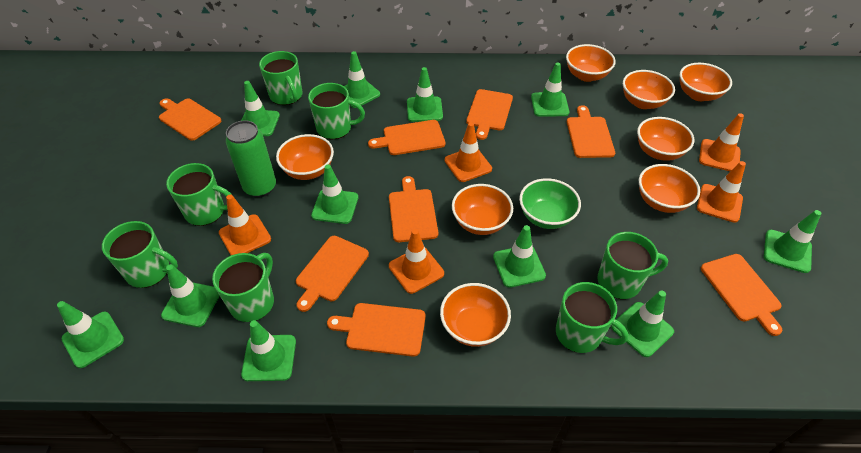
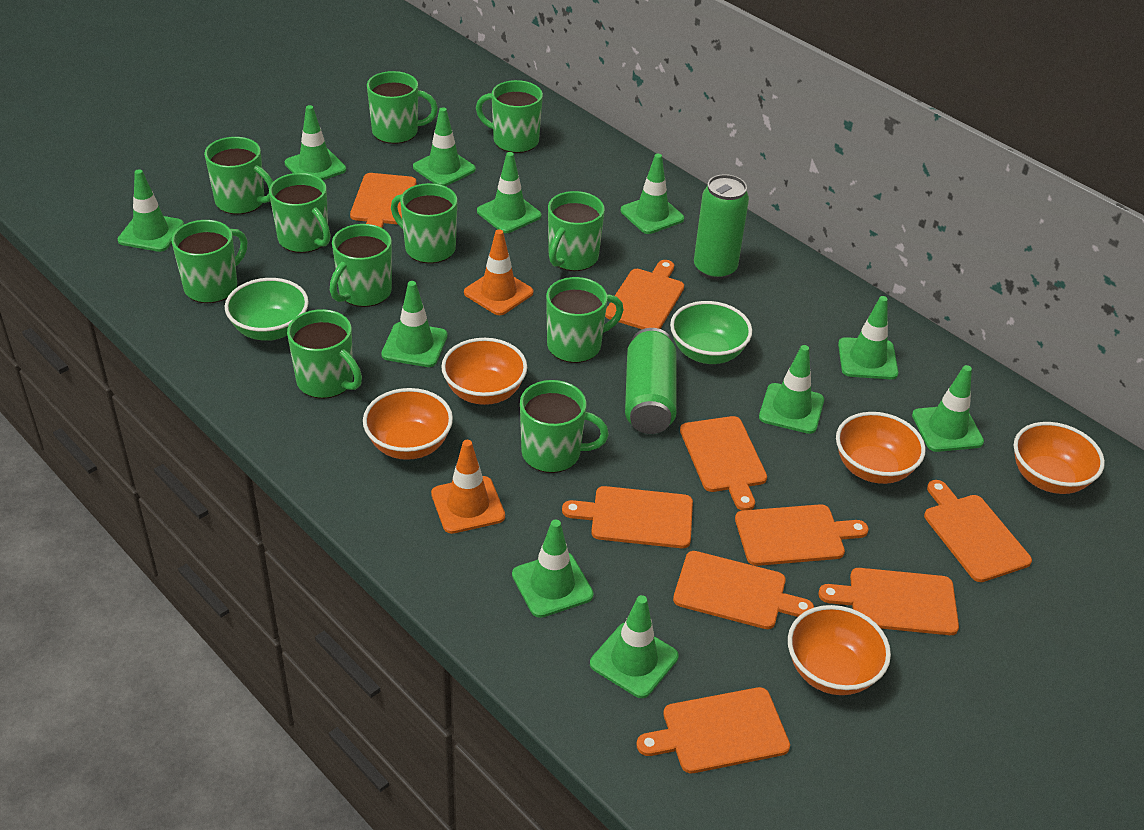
green bowl: [519,178,581,229] = 1 -> [225,278,309,341] [670,301,752,364] = 2
green can: [226,120,276,198] = 1 -> [625,328,677,434] [694,174,749,280] = 2
green mug: [102,221,178,288] [166,163,232,226] [212,253,274,322] [259,51,303,105] [308,83,365,139] [556,282,629,353] [597,232,668,299] = 7 -> [171,220,247,303] [204,137,273,215] [269,173,330,253] [287,309,362,399] [330,224,392,307] [367,71,438,144] [391,183,458,263] [476,80,543,153] [520,380,609,473] [546,277,624,363] [548,191,605,271] = 11
orange bowl: [276,134,334,180] [440,283,511,347] [452,184,513,235] [566,44,616,82] [623,70,675,109] [637,117,694,161] [639,164,700,213] [680,63,732,101] = 8 -> [363,388,453,460] [441,338,527,405] [788,605,891,695] [836,412,925,484] [1014,422,1105,494] = 5
orange cutting board: [159,98,221,140] [296,236,369,312] [327,303,426,357] [368,120,445,155] [389,176,438,242] [466,89,513,140] [567,105,615,158] [701,254,782,336] = 8 -> [350,173,416,228] [562,486,693,548] [605,260,684,329] [636,687,790,773] [673,551,814,629] [680,416,767,511] [735,504,869,566] [818,568,959,635] [924,480,1032,582] = 9
orange traffic cone: [219,194,271,255] [389,229,444,294] [445,122,492,182] [697,161,746,223] [699,113,744,171] = 5 -> [431,440,505,534] [464,229,534,315] = 2

